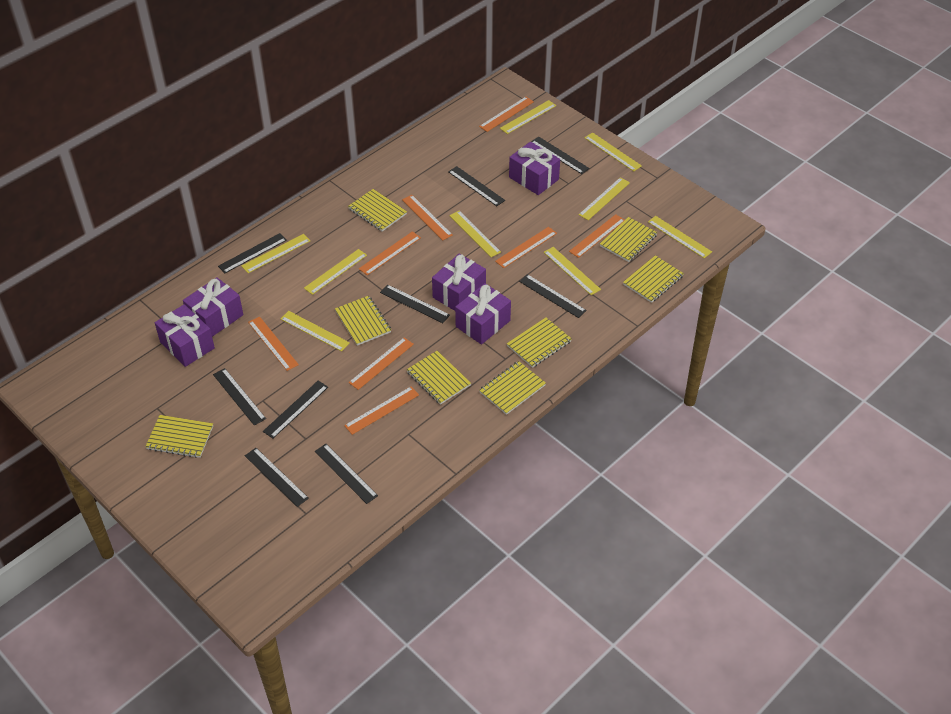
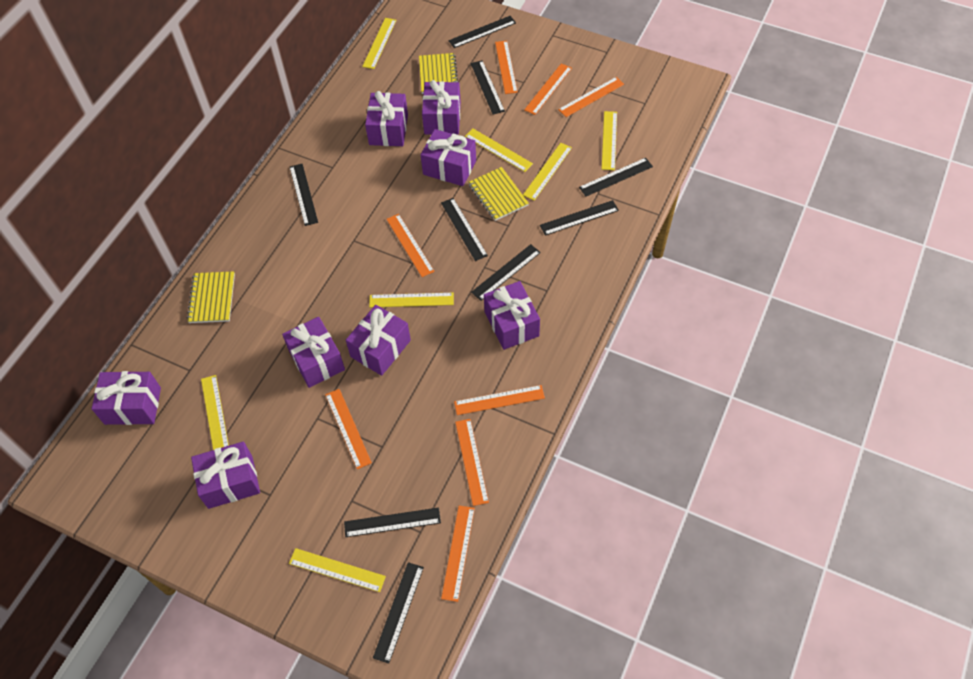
purple gift: [155,304,215,367] [183,277,243,337] [432,254,486,311] [455,283,511,345] [509,142,560,195] = 5 -> [91,371,161,425] [191,441,260,509] [282,317,345,388] [346,305,411,376] [365,91,408,146] [421,129,476,186] [422,80,461,135] [484,281,540,350] = 8
yellow notebook: [145,415,213,458] [335,296,391,346] [348,189,407,231] [406,351,471,405] [479,361,546,415] [507,317,572,368] [600,217,658,262] [623,255,684,303] = 8 -> [187,271,235,323] [419,53,458,94] [468,167,529,221] = 3
yellow ruler: [242,234,310,273] [281,311,350,351] [304,249,367,295] [449,211,501,257] [500,100,556,134] [544,247,601,295] [579,177,630,220] [585,132,642,171] [648,216,712,258] = 9 -> [201,375,229,450] [289,548,386,592] [362,18,396,69] [369,293,454,308] [465,129,533,172] [523,143,572,201] [601,111,617,170] = 7

